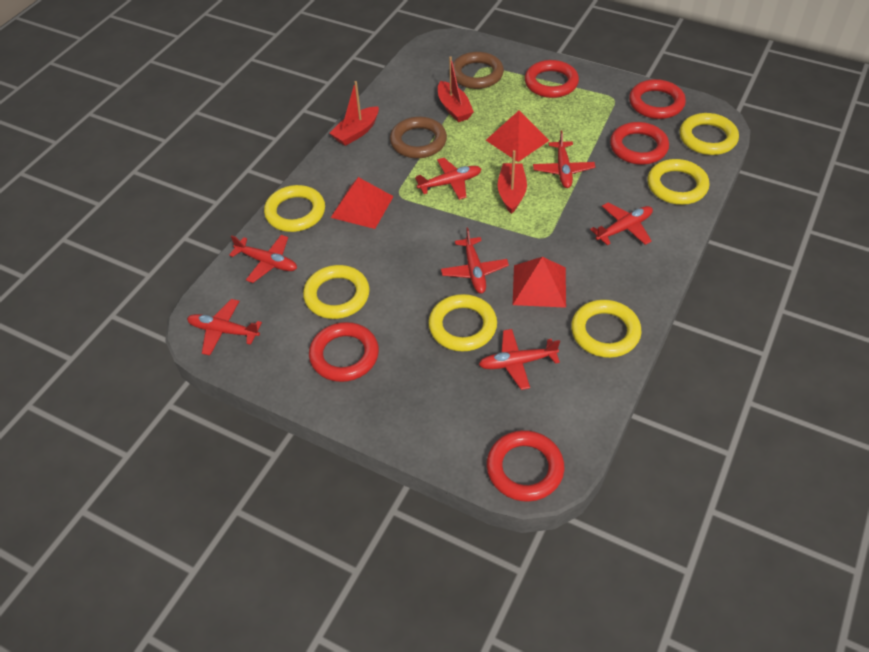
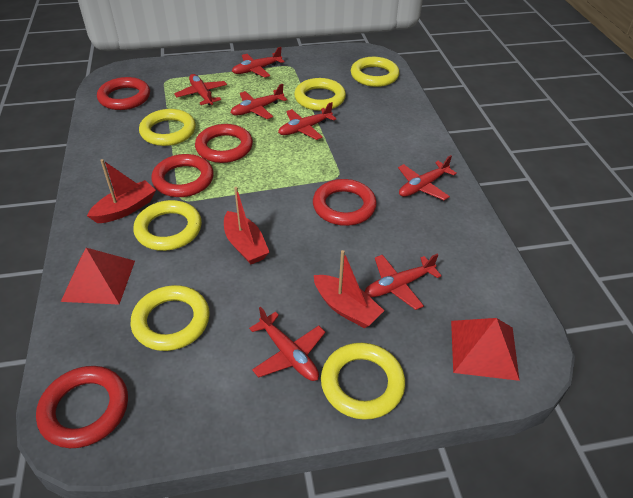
brown ring: [390,117,447,158] [453,52,504,89] = 2 -> none = 0
red pyramid: [331,177,394,229] [486,110,550,162] [513,257,566,308] = 3 -> [61,248,135,304] [451,318,520,381] = 2

